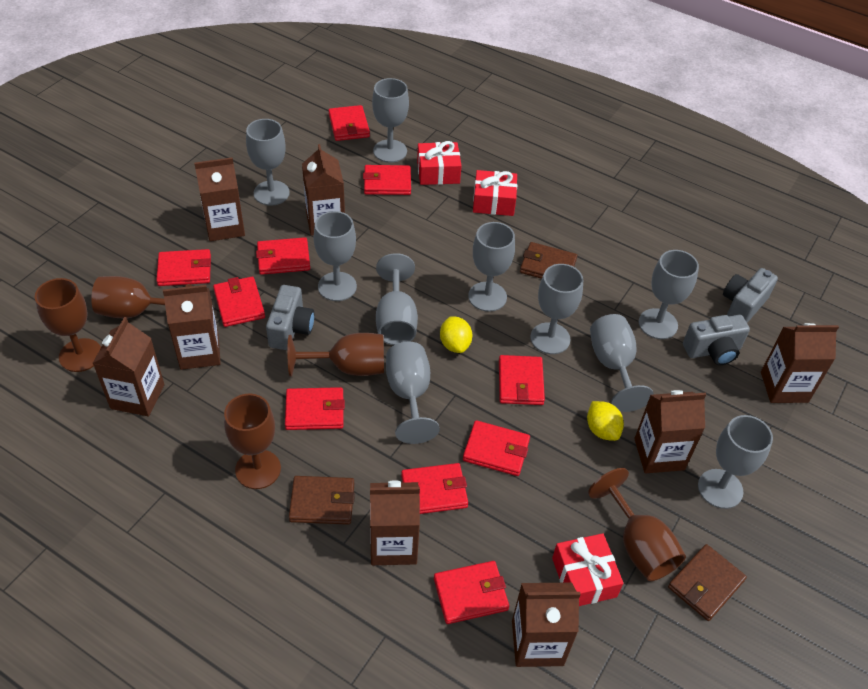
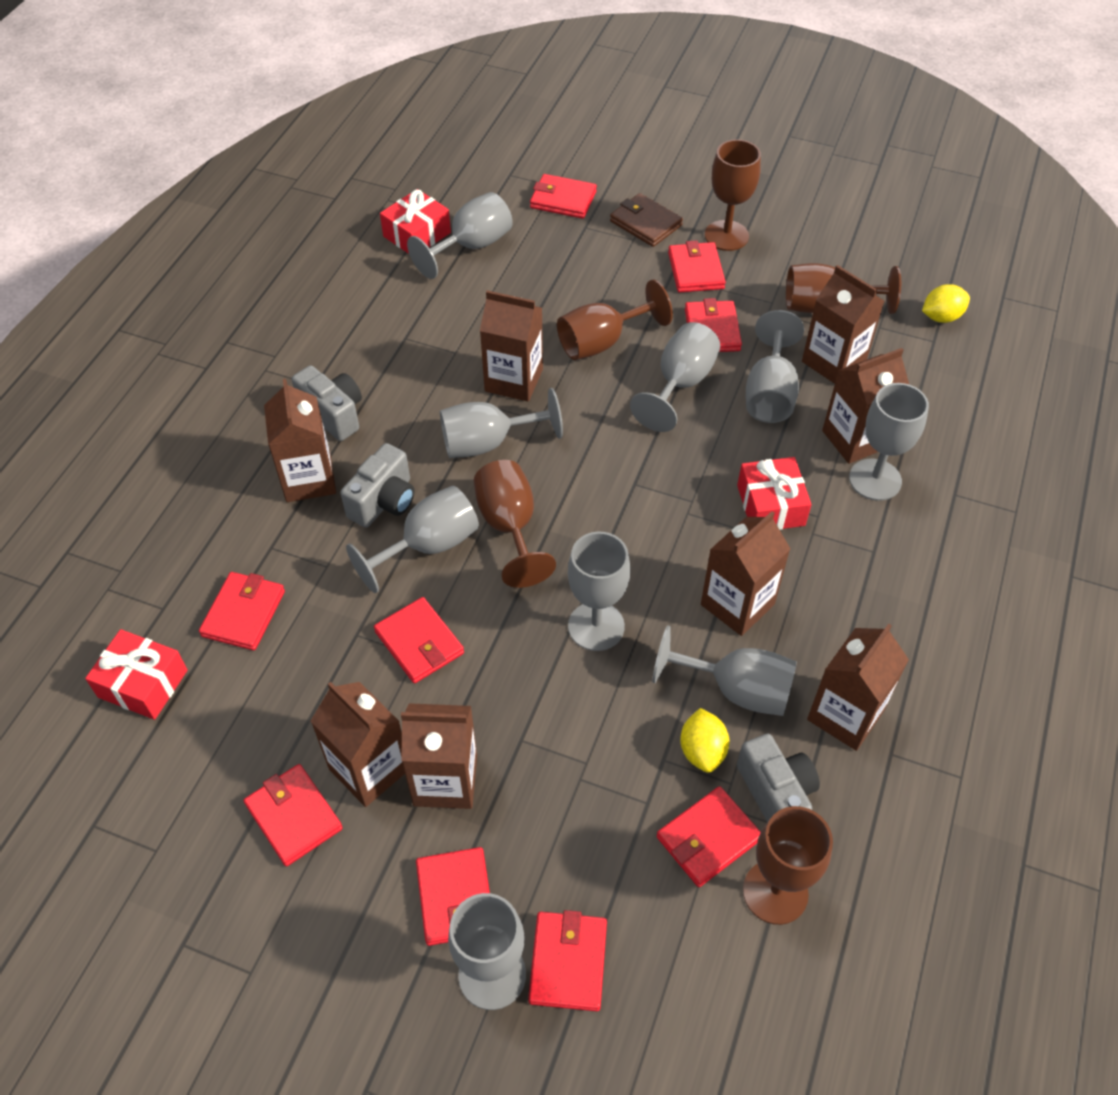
brown wallet: [289,476,355,525] [520,242,577,279] [668,544,747,621] = 3 -> [610,193,683,247] = 1
grey goblet: [246,119,290,206] [314,211,357,301] [372,78,409,163] [376,253,418,345] [386,341,440,444] [468,222,515,312] [530,264,583,354] [590,314,654,412] [639,250,699,339] [698,415,773,509] = 10 -> [346,486,479,593] [407,192,513,279] [440,388,563,458] [448,893,526,1010] [568,532,630,651] [630,322,720,432] [652,625,797,716] [746,310,804,423] [849,383,929,501] = 9
red wallet: [156,249,211,286] [213,276,265,327] [256,237,310,275] [285,387,345,430] [328,105,370,141] [363,165,411,195] [401,463,468,514] [434,561,509,624] [463,420,530,476] [499,355,545,405] = 10 -> [199,572,285,650] [244,764,343,866] [374,597,464,683] [416,847,490,946] [528,910,607,1011] [530,174,597,219] [657,786,761,887] [668,240,726,293] [685,298,742,352] = 9

